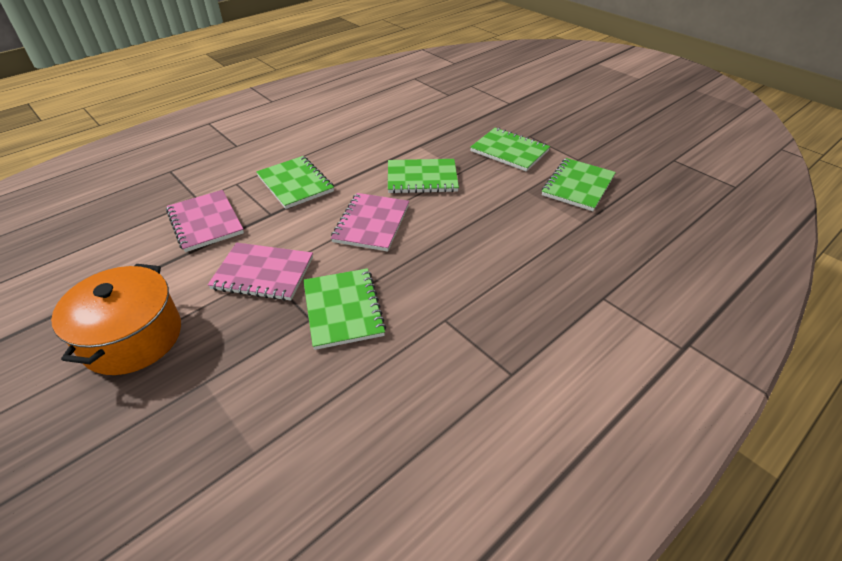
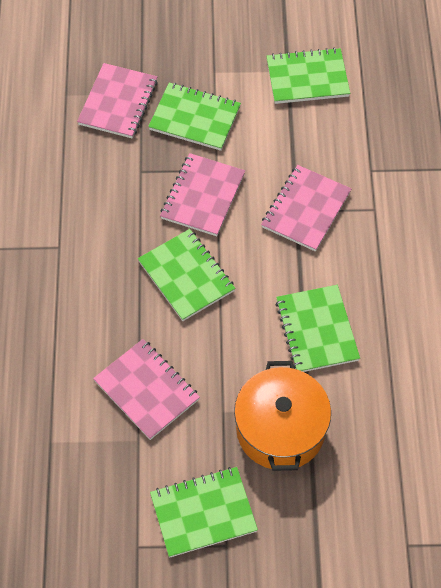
pink notebook: [166,190,244,252] [208,243,313,301] [331,193,409,251] = 3 -> [77,63,158,138] [93,339,200,440] [160,153,245,236] [261,165,352,252] = 4

